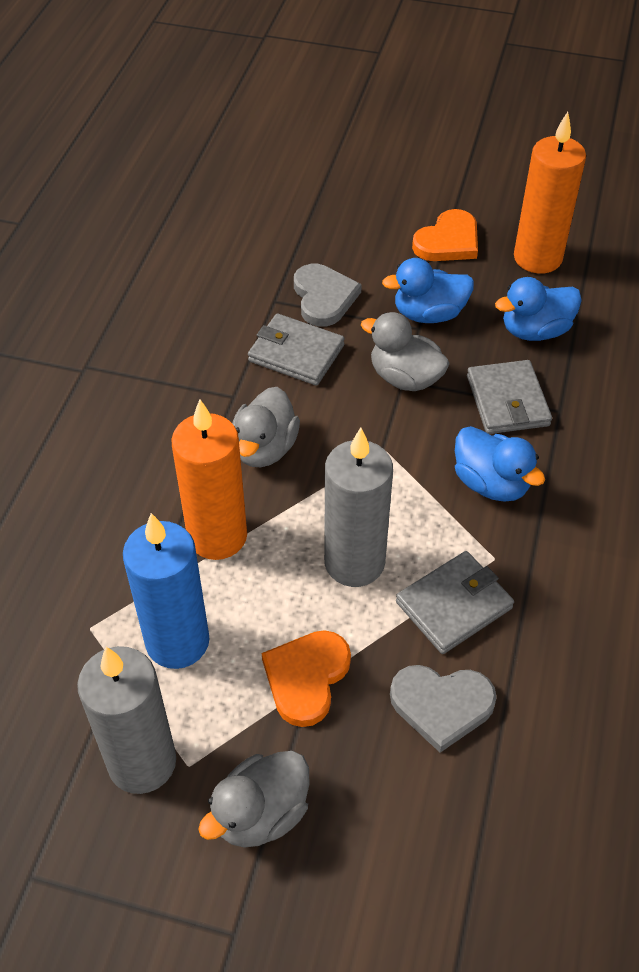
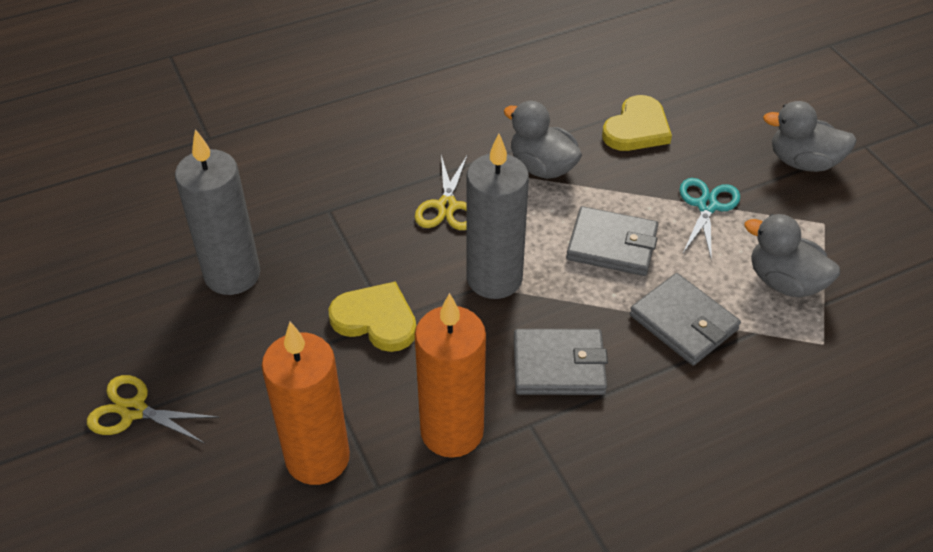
blue candle: [123,513,210,669] = 1 -> none = 0
blue duck: [382,258,474,323] [455,426,545,502] [495,277,582,341] = 3 -> none = 0
grey heart: [294,264,362,327] [390,665,497,753] = 2 -> none = 0
orange heart: [262,630,351,727] [412,209,478,261] = 2 -> none = 0
turquoise scissors: none = 0 -> [679,178,740,261] = 1
yellow heart: none = 0 -> [328,281,416,352] [602,95,672,151] = 2
yellow scissors: none = 0 -> [87,375,220,444] [415,154,468,230] = 2

